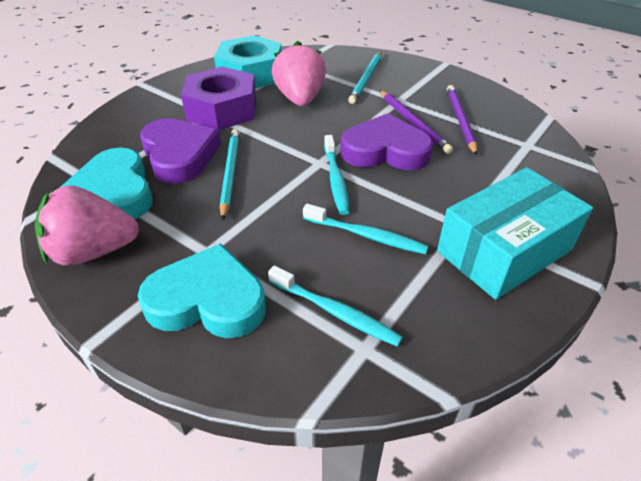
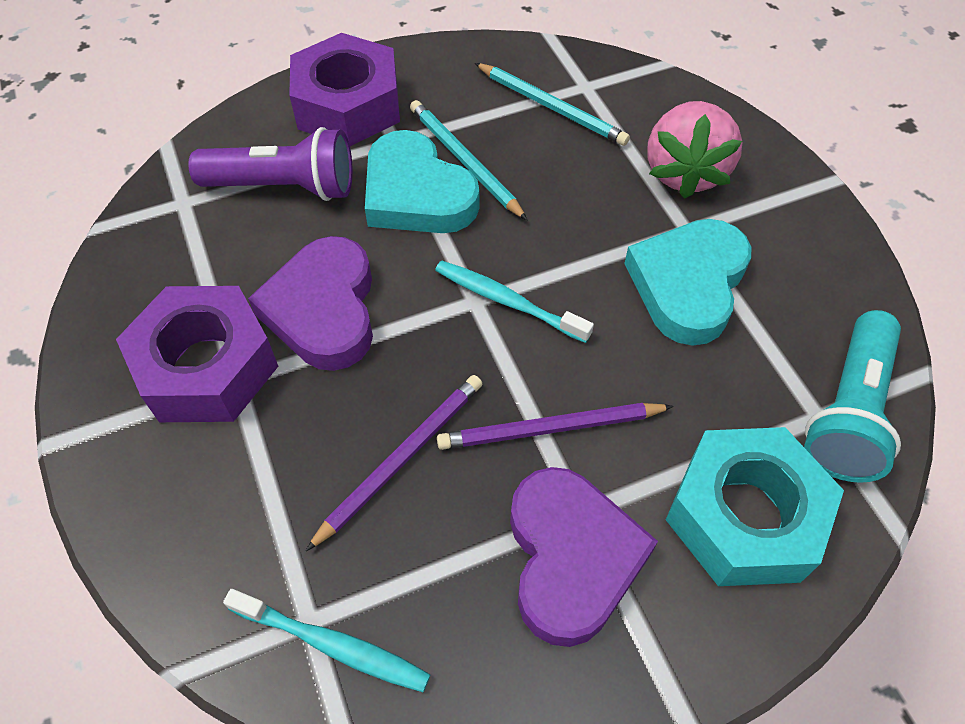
pink strawberry: [35,185,139,266] [272,41,326,106] = 2 -> [647,101,742,199] = 1
purple flashlight: none = 0 -> [189,127,353,201] = 1
purple nut: [181,66,256,130] = 1 -> [116,286,278,422] [289,33,400,146] = 2
turquoise box: [437,167,593,300] = 1 -> none = 0
turquoise flashlight: none = 0 -> [804,310,901,483] = 1
turquoise toothbrush: [268,265,403,347] [303,204,429,255] [324,135,349,215] = 3 -> [223,589,431,692] [435,260,594,343] = 2

